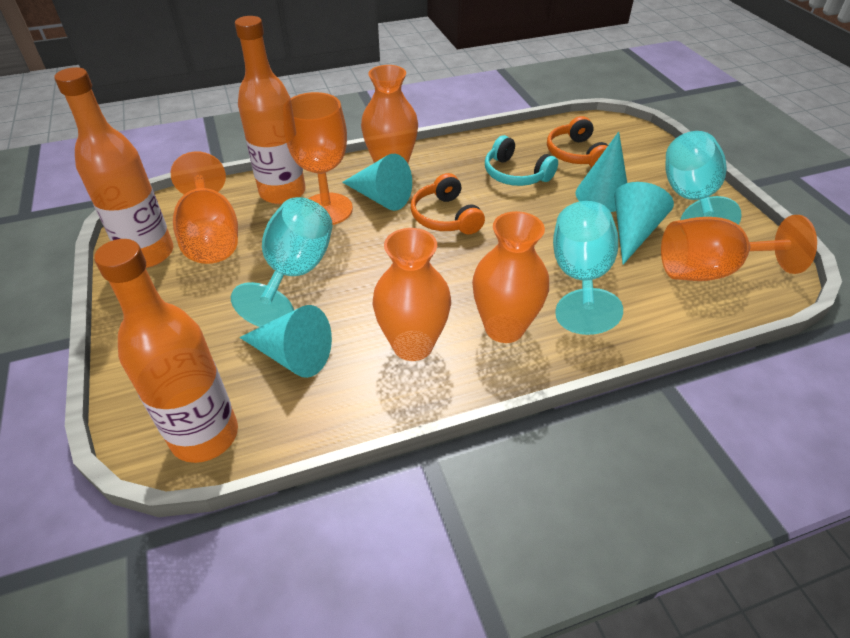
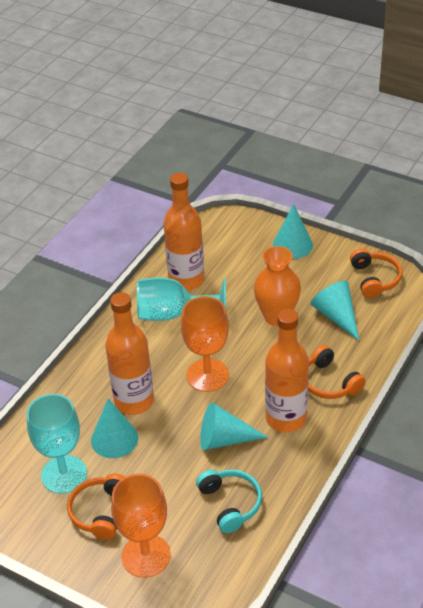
orange goblet: [171,151,238,264] [283,92,353,225] [661,215,817,281] = 3 -> [111,474,171,578] [181,296,229,392] = 2
orange headphones: [411,173,485,234] [547,116,608,167] = 2 -> [67,474,125,540] [308,345,365,399] [350,248,402,298] = 3
orange vase: [361,65,418,163] [373,228,451,361] [472,211,549,343] = 3 -> [254,246,301,326] = 1
turquoise goblet: [231,197,333,327] [553,201,623,335] [665,131,742,225] = 3 -> [27,394,87,494] [137,277,226,321] = 2

